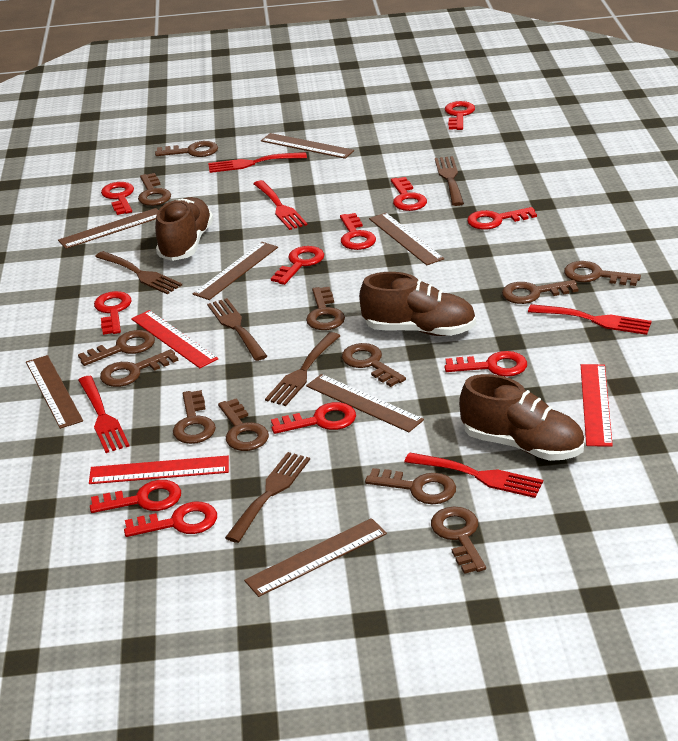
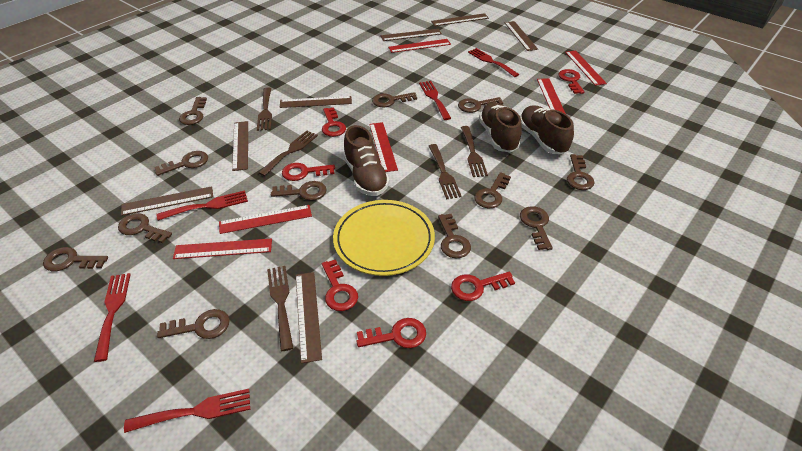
red key: [90,480,181,513] [94,291,131,335] [101,182,134,215] [124,502,217,537] [271,246,324,285] [271,402,356,434] [340,213,376,250] [391,177,427,211] [444,351,527,377] [445,101,475,130] [467,207,537,230] = 11 -> [282,163,335,181] [322,107,346,137] [322,259,358,311] [356,318,426,348] [451,272,515,301] [559,69,585,94] = 6
red ruler: [89,456,229,484] [131,310,218,368] [581,364,613,447] = 3 -> [173,238,272,259] [219,205,312,234] [369,122,398,172] [388,39,451,53] [537,78,566,114] [565,50,607,86] = 6
yellow plate: none = 0 -> [333,200,435,276] = 1

